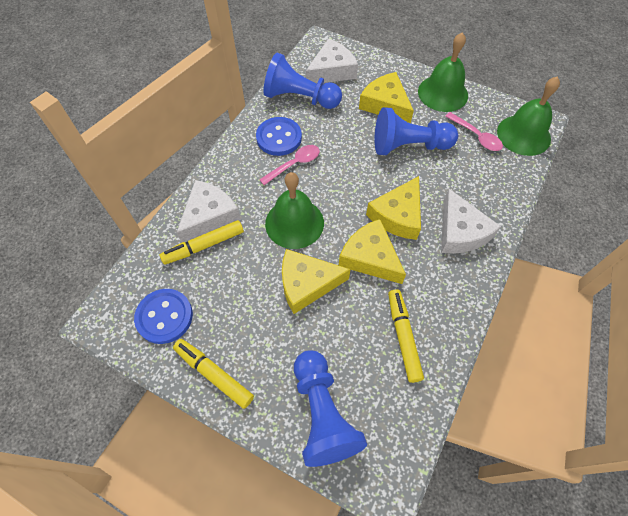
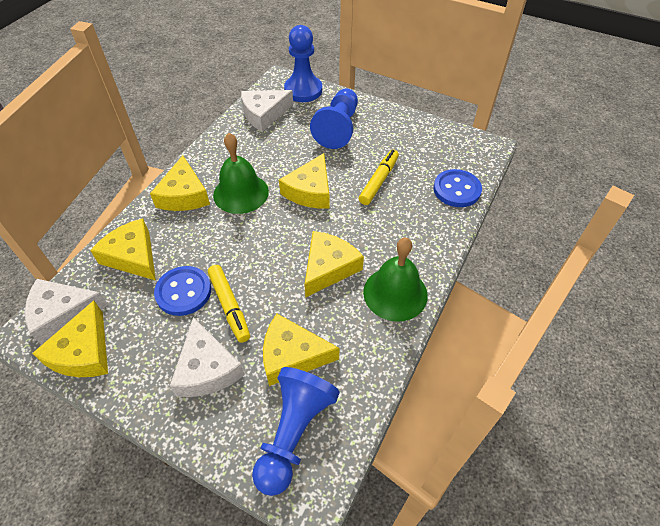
green bell: [265,172,324,249] [418,32,468,112] [497,76,560,156] = 3 -> [213,133,269,214] [363,238,428,322] = 2
pink spoon: [259,145,320,185] [445,112,503,151] = 2 -> none = 0
yellow cheese: [282,249,351,314] [339,219,406,284] [359,72,414,123] [366,176,421,240] = 4 -> [32,300,108,377] [90,218,156,281] [150,155,210,211] [263,314,340,386] [279,153,329,208] [304,231,364,298] = 6
yellow marker: [160,220,244,265] [173,339,254,409] [388,289,424,383] = 3 -> [208,265,250,343] [359,150,399,205] = 2

